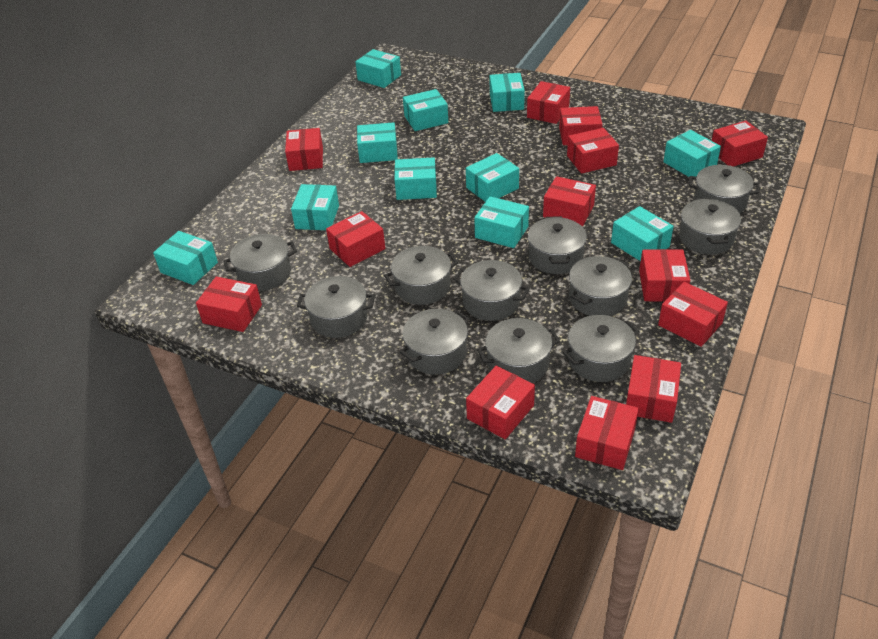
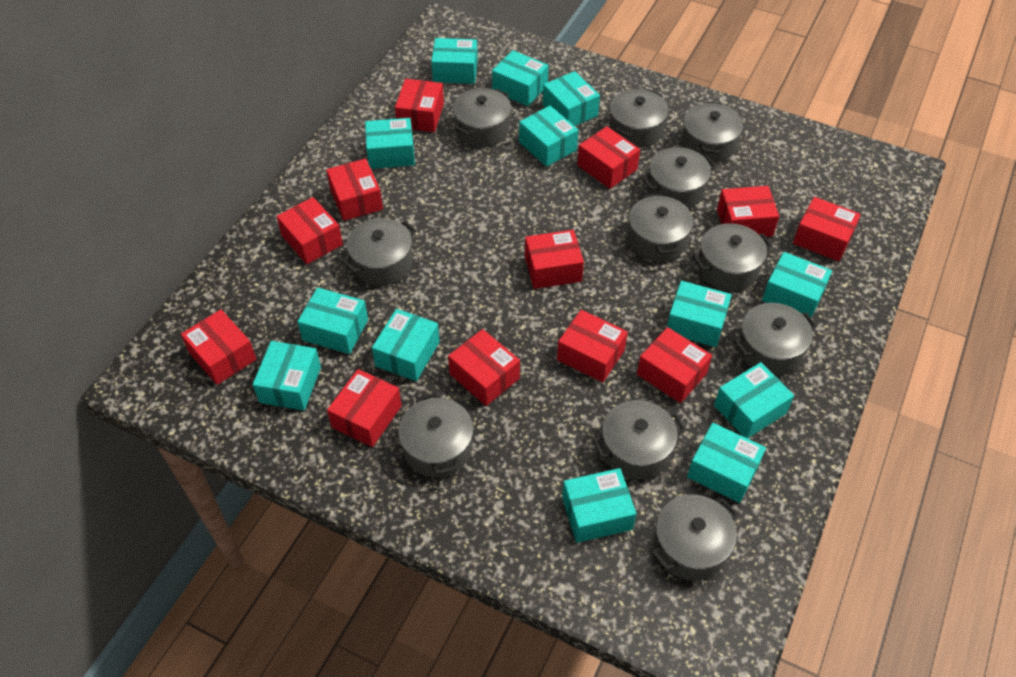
red box: [196,276,262,332] [285,128,323,171] [326,211,385,267] [466,365,535,439] [527,81,570,124] [543,176,596,226] [559,106,602,145] [567,128,619,174] [575,396,639,470] [626,355,681,423] [639,249,690,302] [658,282,728,347] [712,121,768,166] = 13 -> [181,309,256,385] [276,197,343,264] [326,159,383,221] [327,369,402,447] [395,79,444,132] [448,329,520,406] [525,230,584,289] [557,310,628,383] [577,126,640,189] [637,327,712,403] [717,186,779,237] [793,197,861,262] = 12
turquoise box: [153,231,218,285] [291,184,339,230] [355,49,401,88] [357,122,398,163] [394,157,437,200] [403,89,448,131] [466,153,519,202] [474,196,529,248] [490,73,525,112] [611,206,674,261] [663,130,721,177] = 11 -> [253,341,321,411] [297,288,368,354] [365,118,415,169] [372,309,440,381] [431,38,478,84] [492,50,549,106] [519,106,578,167] [543,71,600,126] [562,468,637,543] [667,281,732,347] [687,423,766,503] [714,362,794,439] [762,252,832,318] = 13

